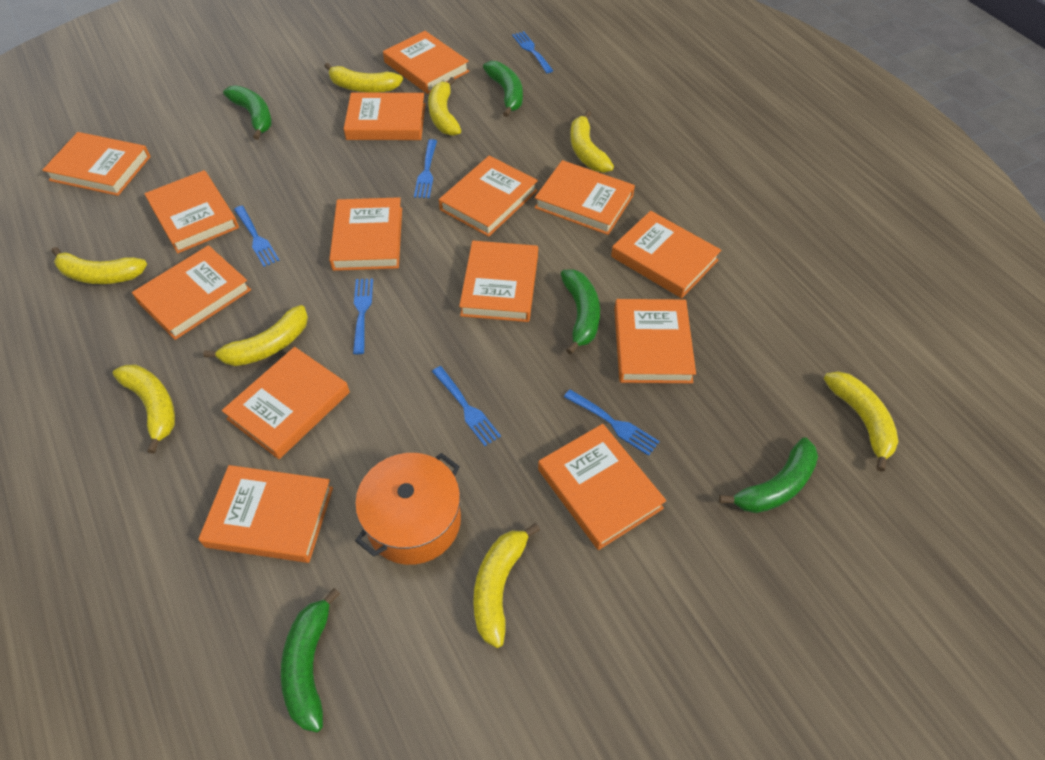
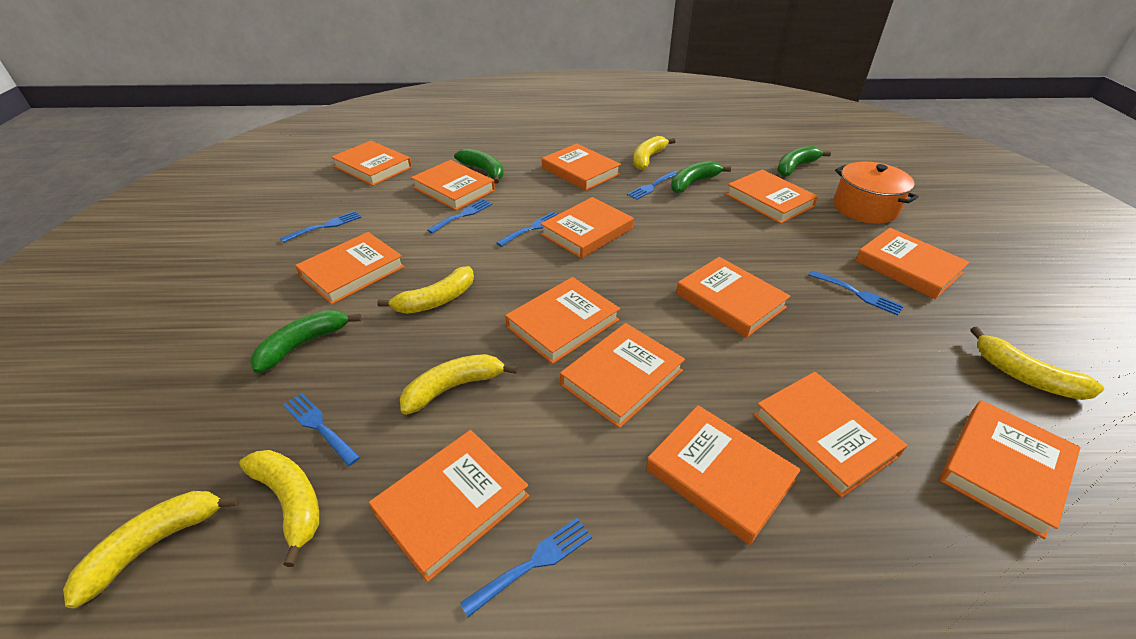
blue fork: [234,206,280,267] [353,278,373,354] [414,139,437,198] [432,366,501,446] [512,31,553,73] [564,389,660,456] = 6 -> [280,211,361,243] [283,393,360,466] [427,199,492,234] [460,518,592,617] [496,212,557,247] [627,171,678,200] [808,270,904,316] = 7
green banana: [223,85,272,140] [281,588,340,732] [483,61,523,117] [561,269,600,355] [719,438,818,513] = 5 -> [250,310,362,373] [454,148,504,184] [671,161,731,193] [777,146,831,177] = 4
yellow banana: [51,247,147,284] [113,365,175,454] [203,305,308,366] [324,63,403,93] [428,77,461,136] [473,523,540,648] [570,110,614,173] [824,371,899,472] = 8 -> [63,491,239,609] [239,450,319,567] [377,266,474,314] [400,354,518,415] [633,136,676,170] [970,327,1104,400] = 6

